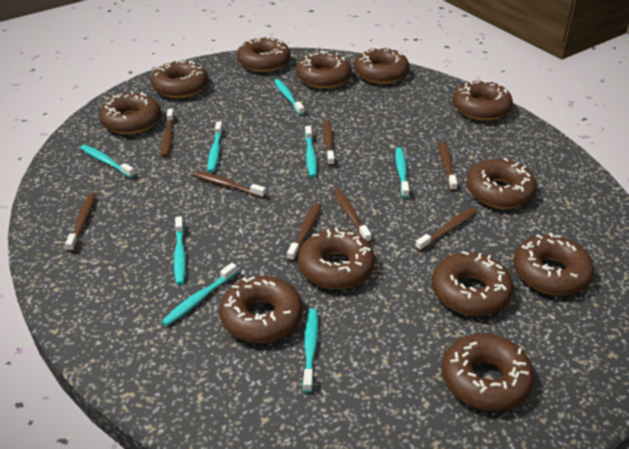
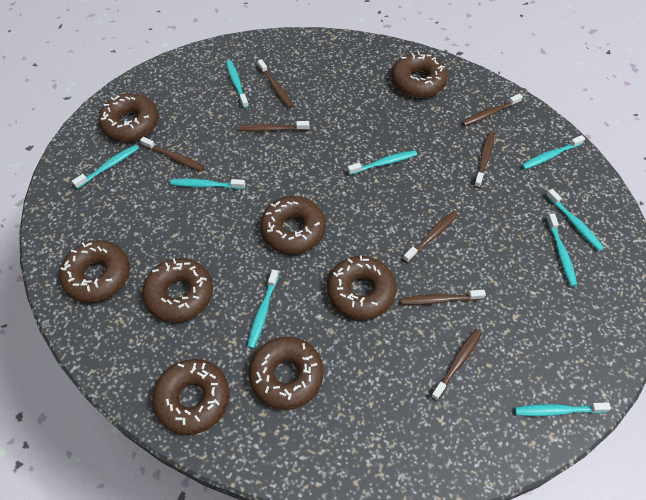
brown donut: [99,91,161,134] [151,60,208,98] [219,276,303,343] [237,37,290,72] [296,50,352,89] [298,227,375,289] [354,46,409,84] [432,251,513,316] [442,333,534,411] [453,79,513,121] [467,158,537,209] [513,233,595,295] = 12 -> [59,240,130,303] [98,93,159,142] [142,258,213,322] [152,359,230,435] [248,337,323,410] [260,196,326,254] [327,255,396,320] [392,51,448,98] = 8
turquoise toothbrush: [80,145,135,178] [161,263,238,326] [174,216,186,285] [208,122,223,172] [274,79,305,115] [303,309,318,393] [305,126,317,177] [395,147,409,198] = 8 -> [72,145,139,189] [170,179,245,189] [226,60,249,108] [247,270,279,349] [348,150,417,175] [515,402,611,416] [522,135,585,170] [546,189,604,251] [547,214,577,287] = 9

